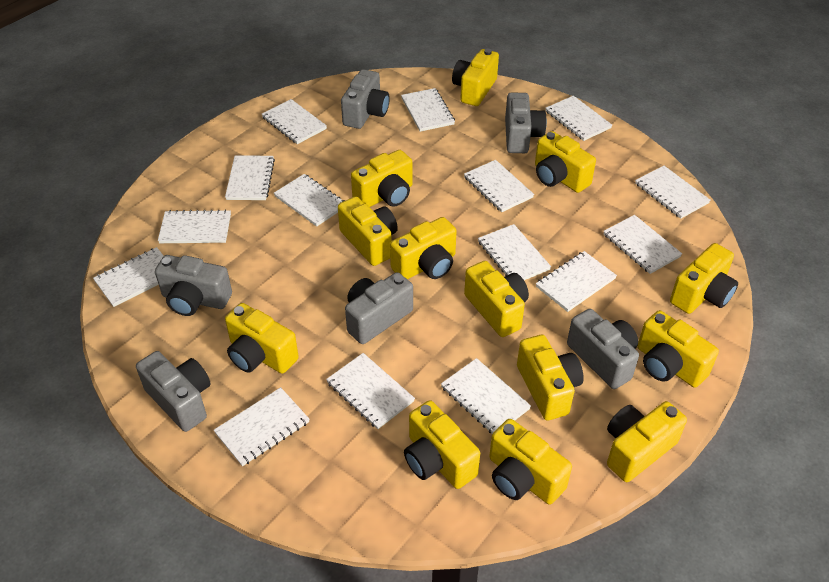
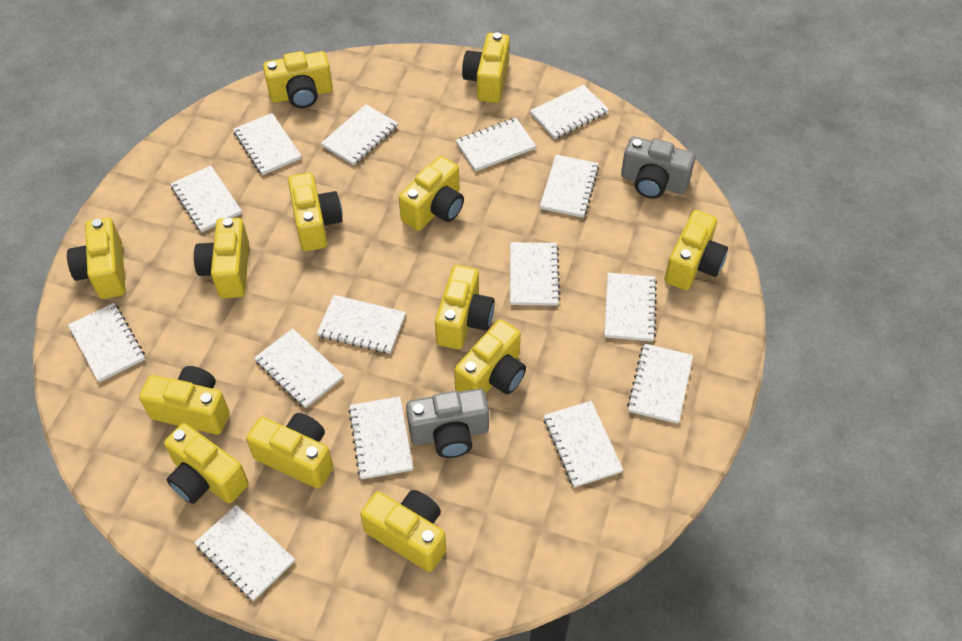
grey camera: [136,351,211,432] [155,255,232,316] [341,69,390,129] [345,272,413,344] [505,92,547,153] [567,309,639,389] = 6 -> [406,388,489,458] [621,136,696,199] = 2

